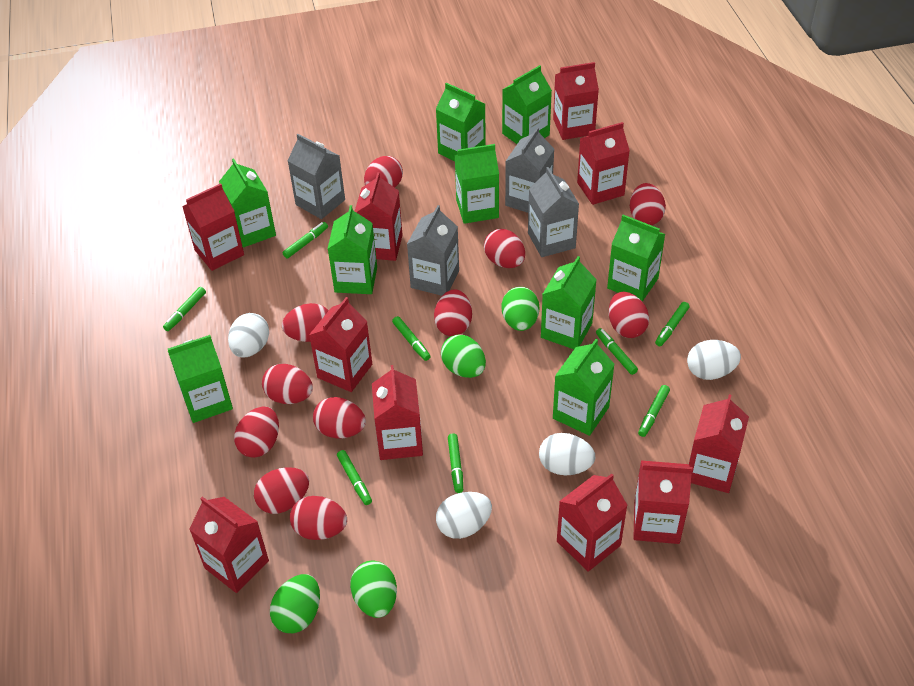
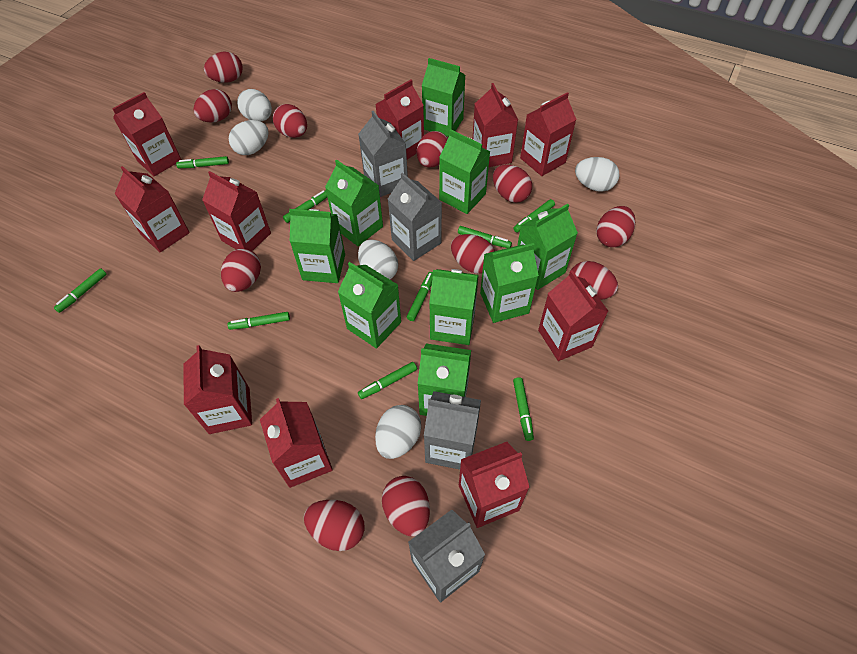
green egg: [270,574,320,633] [350,561,397,618] [441,335,486,378] [502,287,539,331] = 4 -> none = 0
green marker: [163,287,206,331] [282,222,328,258] [337,450,372,505] [392,316,431,361] [448,433,463,493] [596,328,638,375] [638,385,670,437] [655,302,690,346] = 8 -> [54,268,107,313] [176,156,229,168] [227,312,290,330] [283,190,327,223] [358,362,417,399] [407,272,433,321] [458,226,512,248] [513,199,555,233] [513,377,534,441] = 9
white egg: [228,313,269,357] [436,492,492,539] [539,433,595,475] [687,340,741,380] = 4 -> [229,120,269,155] [237,89,272,122] [358,240,398,279] [375,405,421,459] [575,157,620,192] = 5

